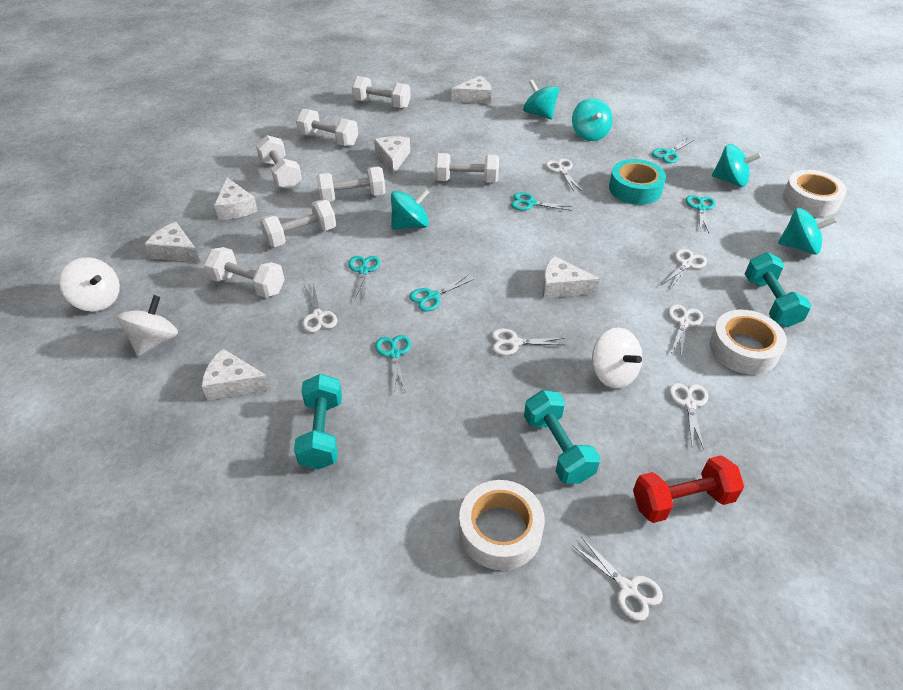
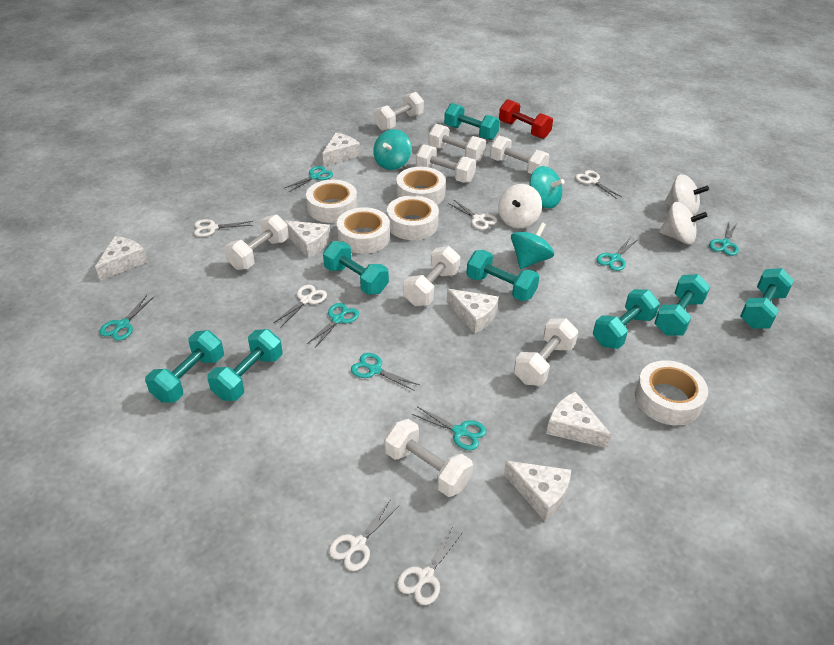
turquoise dumbbell: [294,374,342,470] [524,390,600,484] [745,252,812,327] = 3 -> [145,330,224,403] [207,329,282,401] [323,241,389,295] [444,103,500,140] [466,250,540,301] [593,289,660,349] [654,274,710,336] [740,268,794,329] = 8
turquoise scissors: [348,256,380,301] [375,335,411,393] [409,275,474,312] [511,192,572,211] [652,138,694,163] [686,195,716,233] = 6 -> [99,295,154,341] [285,166,333,192] [307,303,359,348] [351,353,420,391] [412,407,486,450] [597,238,637,271] [709,223,739,256] = 7
turquoise spinning top: [391,188,429,230] [523,80,559,120] [572,98,613,141] [712,144,761,187] [778,208,836,255] = 5 -> [373,129,412,170] [511,222,554,269] [530,166,565,209] = 3
turquoise tape: [609,159,666,205] = 1 -> none = 0
white dumbbell: [204,247,285,298] [256,135,302,189] [260,200,336,247] [296,109,358,146] [317,166,386,202] [352,76,411,109] [435,153,499,183] = 7 -> [224,215,289,270] [374,92,424,131] [384,419,473,497] [404,246,461,306] [416,145,476,183] [428,124,486,162] [490,136,550,174] [514,319,578,386] = 8
white scissors: [302,283,337,333] [492,328,565,355] [546,158,582,191] [573,538,663,621] [661,249,707,289] [668,304,703,356] [669,383,708,449] = 7 -> [194,219,253,237] [274,285,327,327] [329,499,400,571] [397,528,463,605] [448,200,497,230] [575,170,622,199] = 6
white tape: [459,480,545,570] [709,310,787,375] [783,170,847,217] = 3 -> [306,180,357,223] [337,207,390,254] [387,195,439,240] [396,167,446,205] [635,360,708,425] = 5

